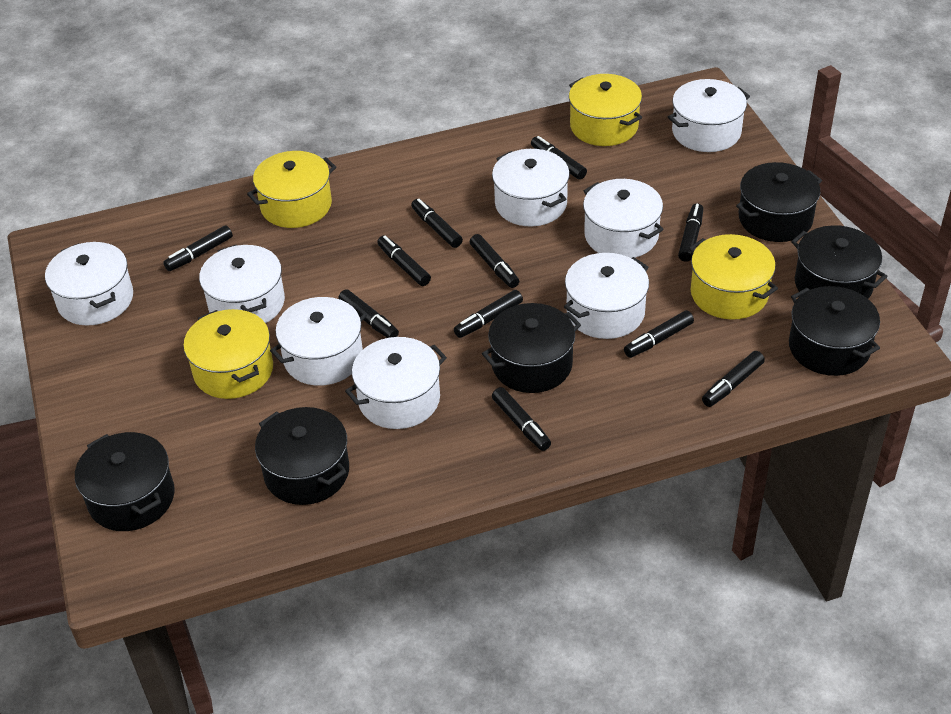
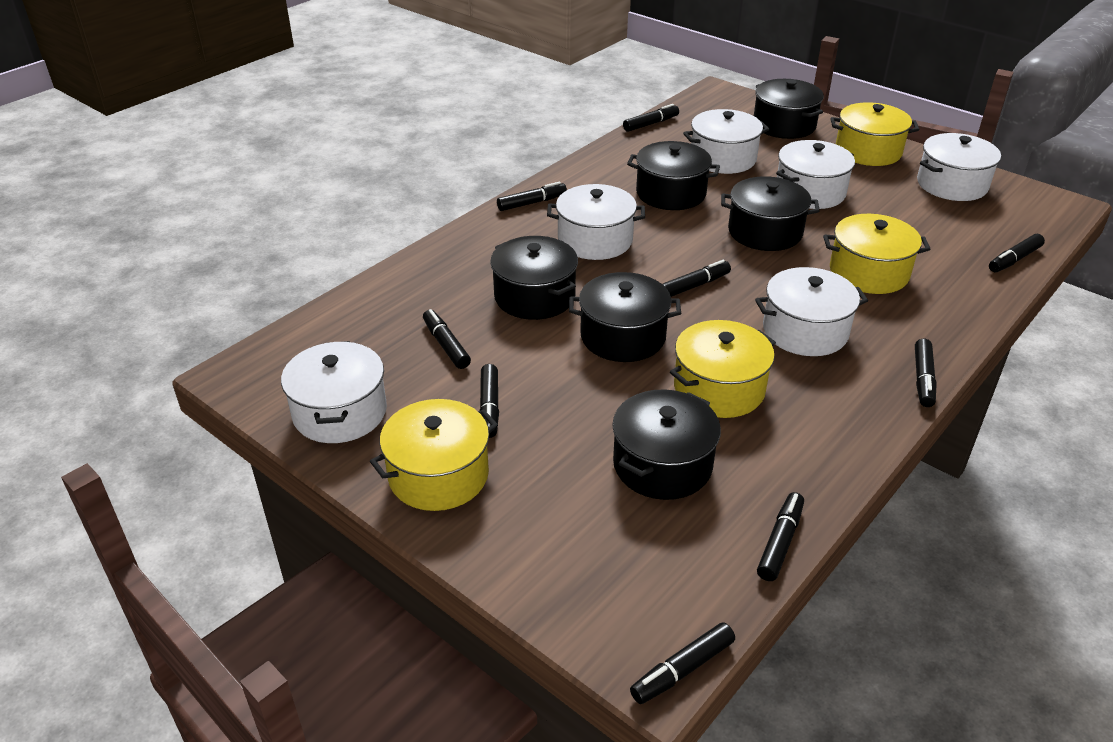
black marker: [163,225,233,271] [338,289,399,338] [377,236,431,286] [411,199,463,248] [454,290,523,338] [470,234,519,288] [492,387,551,451] [531,136,587,180] [624,310,694,358] [678,203,703,262] [702,351,765,407] = 11 -> [423,309,471,369] [480,364,499,438] [497,182,567,211] [623,104,679,132] [630,622,735,704] [663,260,731,297] [757,492,804,581] [915,339,937,407] [989,234,1045,272] = 9
white pot: [45,242,133,326] [199,245,285,323] [270,297,367,386] [345,337,447,429] [492,149,570,227] [564,253,649,339] [583,179,664,258] [668,79,750,152] = 8 -> [281,341,387,443] [547,184,645,260] [683,109,769,174] [755,267,868,356] [776,140,855,209] [917,133,1001,201] = 6

